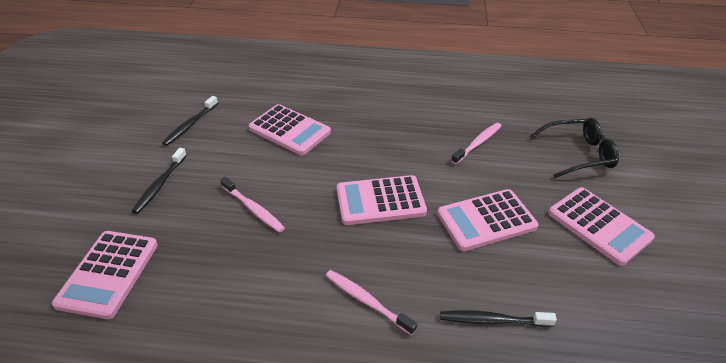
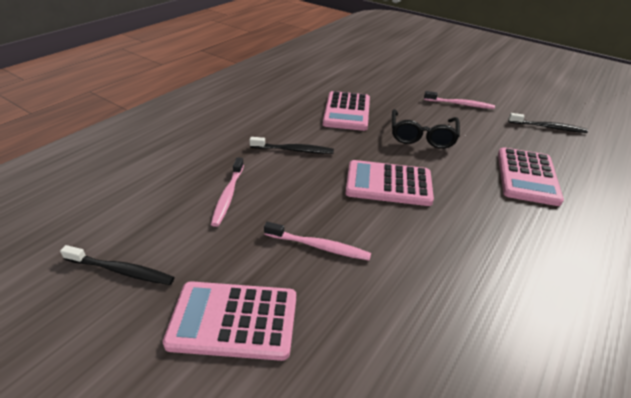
pink calculator: [52,231,158,319] [249,104,331,155] [337,175,427,225] [437,189,538,251] [548,188,655,266] = 5 -> [163,281,296,361] [323,91,370,131] [345,160,434,206] [498,147,564,206] = 4

